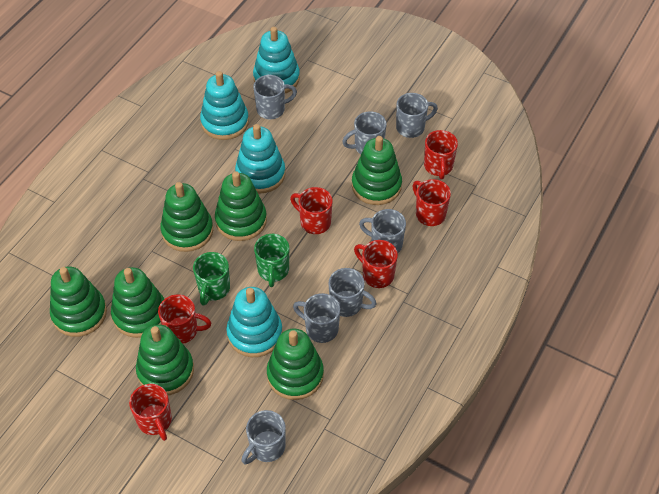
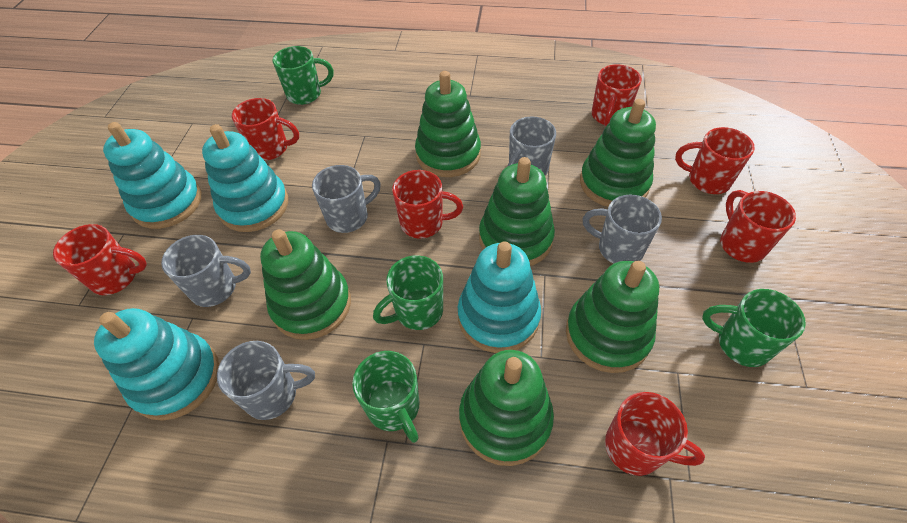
green mug: [193,252,230,306] [254,234,289,287] = 2 -> [273,46,334,105] [352,351,420,443] [373,255,443,330] [702,289,806,367] = 4
green stacking toy: [50,267,107,337] [111,267,164,338] [136,324,194,395] [160,182,213,252] [215,171,267,241] [267,329,324,400] [352,136,402,205] = 7 -> [260,229,351,340] [415,71,481,177] [459,350,554,466] [479,157,555,266] [566,261,659,373] [580,99,656,207] = 6
grey mug: [242,410,286,464] [253,75,297,119] [293,293,340,343] [329,268,377,317] [342,111,387,154] [359,209,406,253] [396,93,438,138] = 7 -> [161,235,251,307] [217,341,315,420] [312,165,381,233] [507,117,556,176] [583,195,662,264] = 5
red mug: [129,384,172,441] [158,294,211,344] [290,187,333,234] [354,240,398,288] [412,179,451,226] [424,130,458,179] = 6 -> [53,224,147,295] [232,98,299,160] [392,170,463,239] [591,64,641,126] [605,392,705,476] [675,127,755,194] [720,190,796,263] = 7

